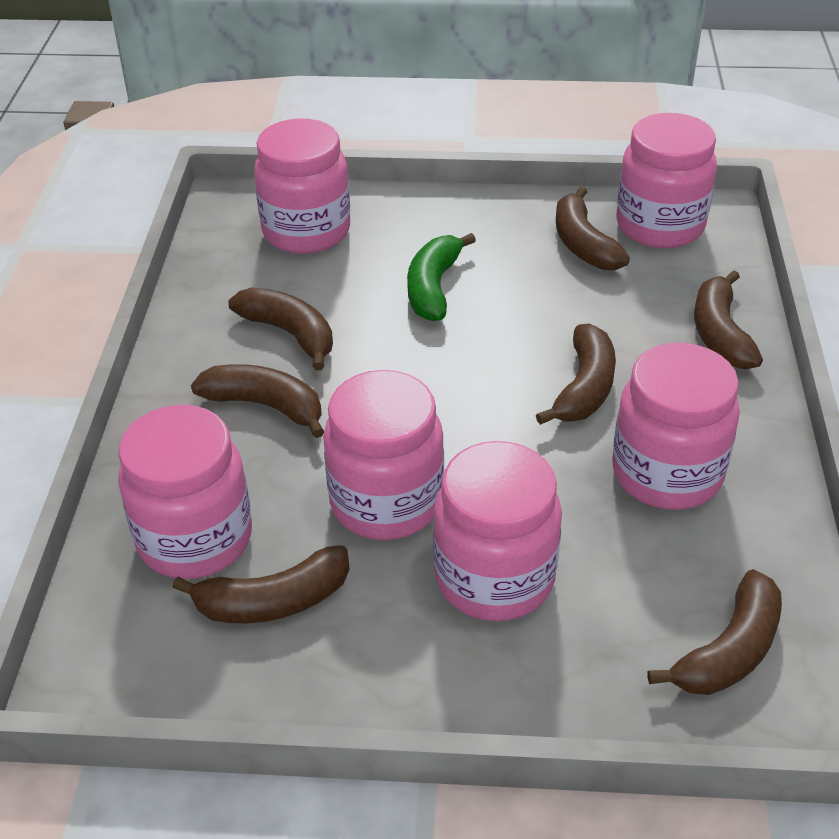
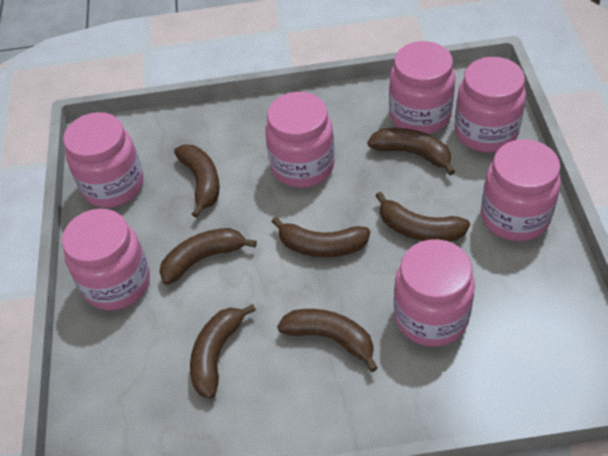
green banana: [407,233,476,321] = 1 -> none = 0
pink jar: [118,405,252,579] [254,118,350,254] [323,370,444,540] [433,441,562,621] [612,343,740,510] [616,113,717,248] = 6 -> [62,209,150,310] [63,112,144,208] [265,92,335,188] [389,41,455,134] [394,239,475,347] [455,57,526,152] [481,139,561,241] = 7

